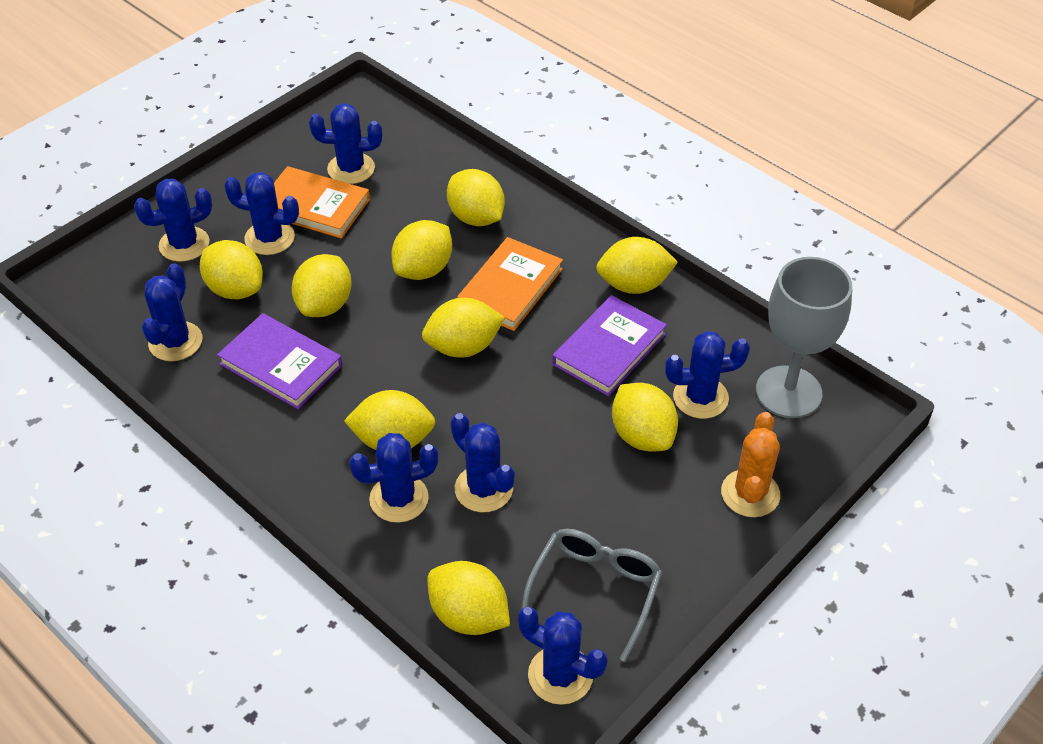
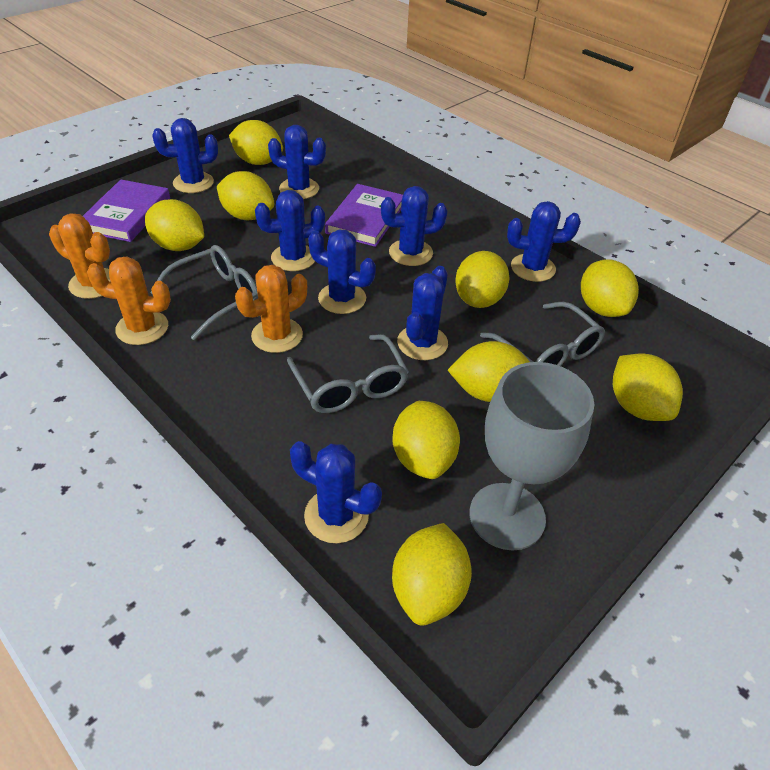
grey glasses: [521,529,662,662] = 1 -> [150,245,258,340] [287,334,409,413] [480,302,605,366] = 3
orange book: [274,166,370,239] [457,237,563,331] = 2 -> none = 0
orange cactus: [721,412,780,517] = 1 -> [49,213,111,299] [87,256,171,345] [235,265,307,353] = 3

